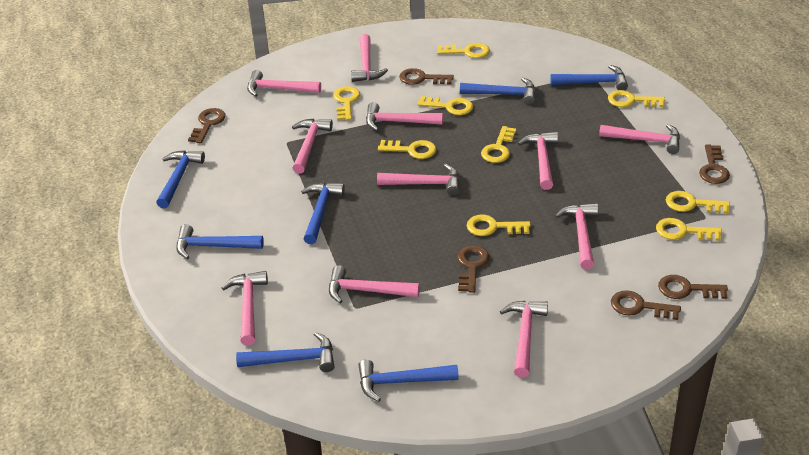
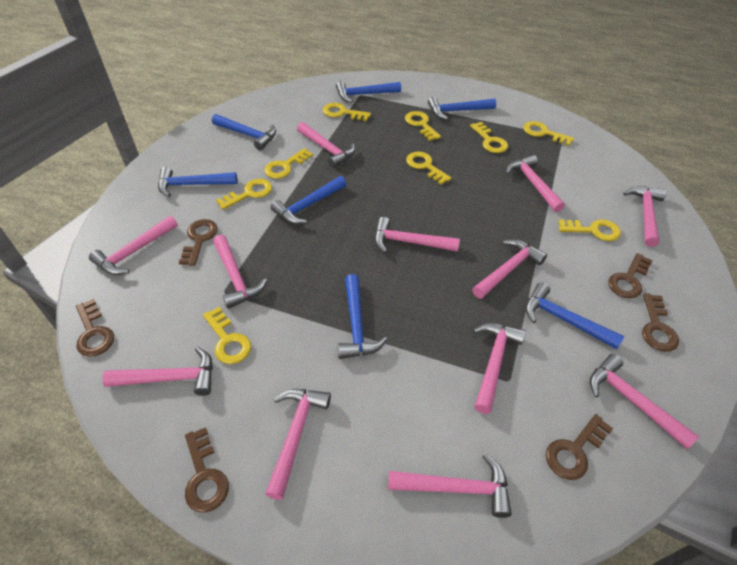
pink hammer: [222,271,268,345] [247,70,321,97] [292,119,333,174] [329,265,420,303] [351,34,388,82] [366,102,443,131] [377,164,459,196] [500,301,548,378] [518,132,558,190] [555,203,598,269] [599,124,680,154] = 11 -> [89,216,178,275] [102,347,213,396] [213,235,267,309] [265,389,331,500] [297,122,355,168] [375,217,460,253] [388,453,512,518] [472,239,547,299] [473,323,526,414] [506,155,565,212] [590,354,699,449] [623,186,666,247] = 12

